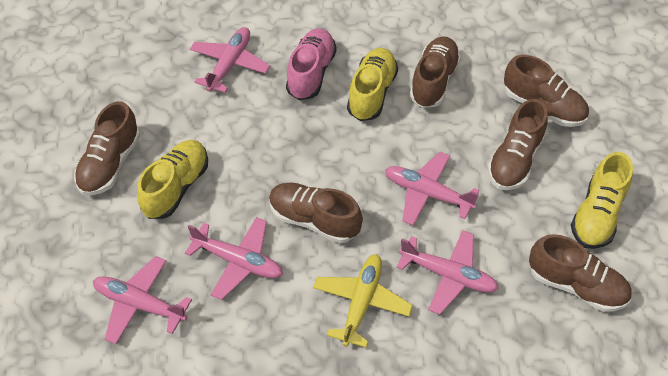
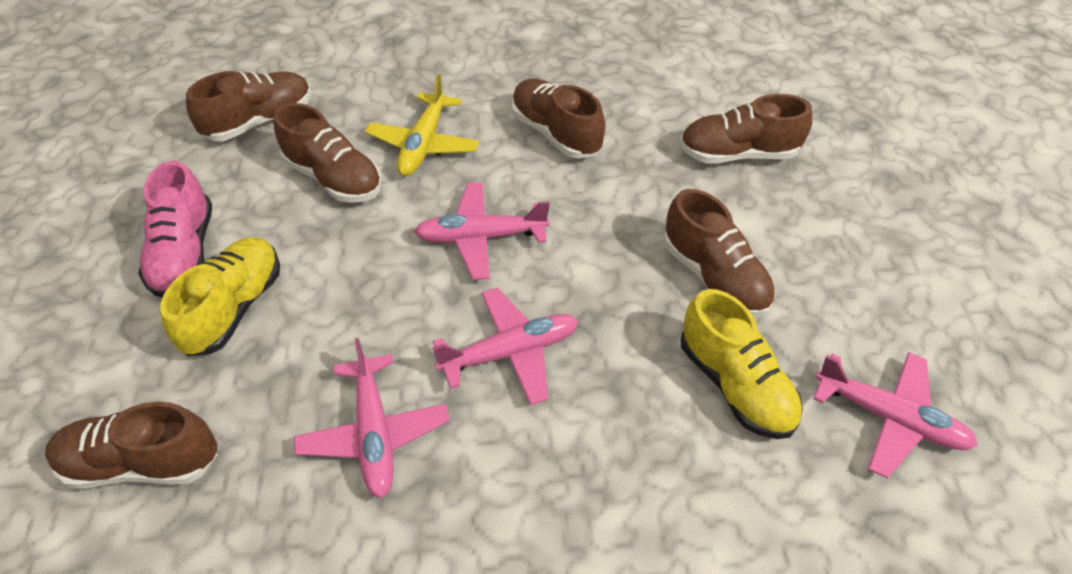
pink plane: [93,256,192,344] [185,217,283,300] [190,27,270,93] [385,152,479,225] [397,230,499,315] = 5 -> [294,338,450,499] [414,182,550,280] [432,288,578,405] [813,352,978,478] = 4
yellow shoe: [137,140,208,219] [347,48,398,121] [571,152,633,249] = 3 -> [160,237,280,356] [681,289,803,439] = 2

